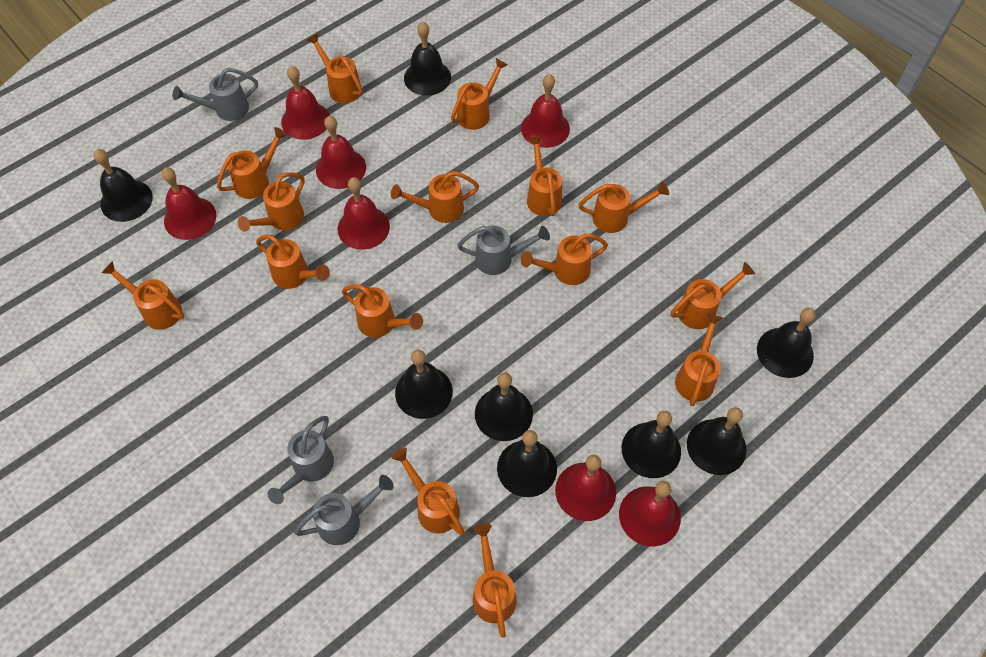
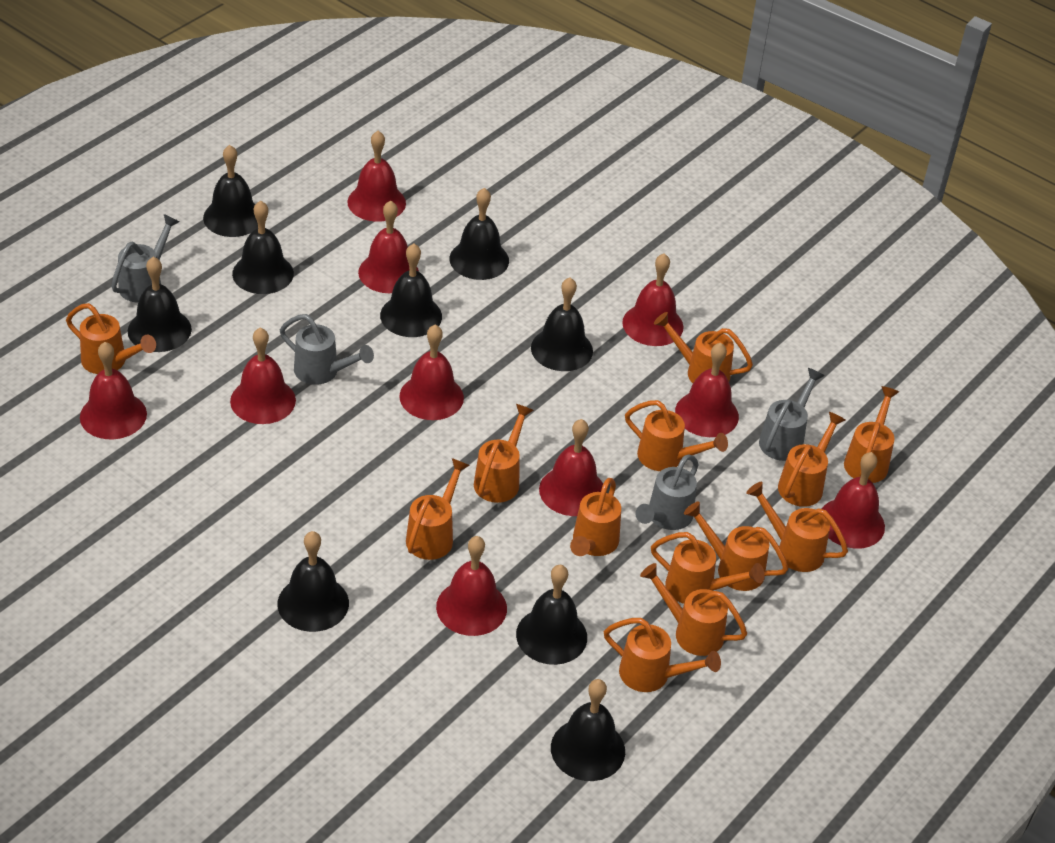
black bell: [94,149,153,222] [395,350,453,419] [404,21,451,96] [475,372,533,441] [497,430,557,497] [622,411,681,478] [687,407,747,475] [757,308,816,378] = 8 -> [128,257,192,352] [203,145,258,237] [232,201,294,294] [277,531,349,632] [380,244,442,337] [449,188,509,280] [516,565,587,665] [531,277,593,371] [551,679,625,781] = 9
orange watering can: [102,261,184,330] [217,127,288,199] [238,172,305,232] [256,235,330,289] [306,33,363,103] [342,284,423,338] [391,171,479,223] [391,448,465,536] [451,58,508,130] [473,523,517,638] [521,233,608,285] [527,136,562,216] [578,182,669,233] [671,262,755,329] [675,314,723,406] = 15 -> [66,303,156,374] [406,458,470,560] [474,404,534,503] [570,478,621,556] [604,618,721,692] [625,400,728,471] [640,563,747,656] [651,532,764,604] [654,312,753,383] [684,501,789,591] [746,482,848,572] [778,412,845,507] [844,386,899,483] = 13
red bell: [162,167,216,240] [281,66,330,140] [316,116,366,189] [338,177,390,250] [521,74,570,148] [555,455,616,521] [619,481,681,547] = 7 -> [80,342,147,439] [230,327,296,424] [347,131,406,222] [358,200,419,293] [399,325,464,420] [436,536,507,636] [539,419,603,516] [622,253,684,346] [675,343,739,437] [822,452,885,549] = 10

